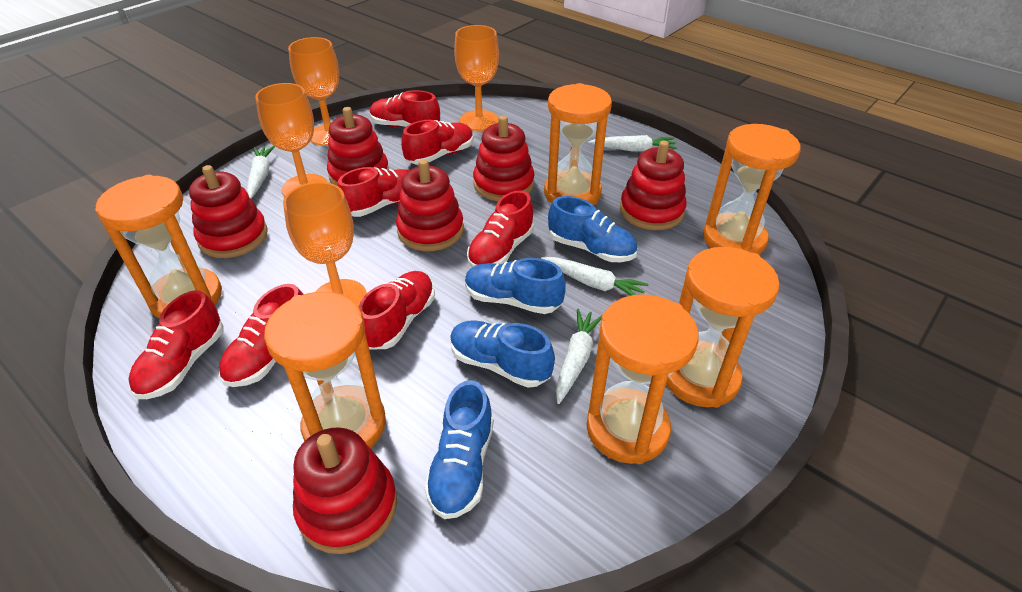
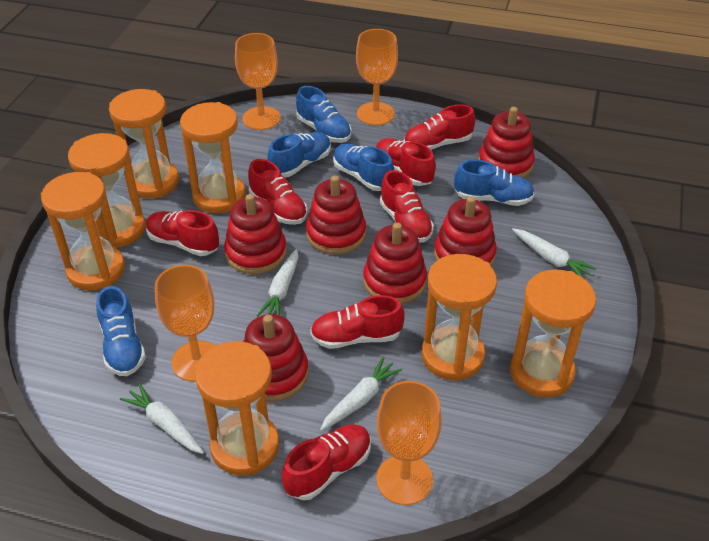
blue shoe: [424,380,494,519] [450,320,555,388] [465,258,566,314] [548,196,637,262] = 4 -> [96,286,146,376] [267,132,331,178] [296,86,352,143] [333,143,394,191] [454,160,534,206] = 5
orange hourglass: [95,175,222,319] [264,292,386,448] [544,83,612,205] [586,294,699,464] [666,247,780,408] [703,124,801,255] = 6 -> [41,172,125,290] [68,133,146,248] [109,89,179,199] [180,102,246,213] [195,341,279,475] [422,254,497,381] [510,269,596,398] = 7

